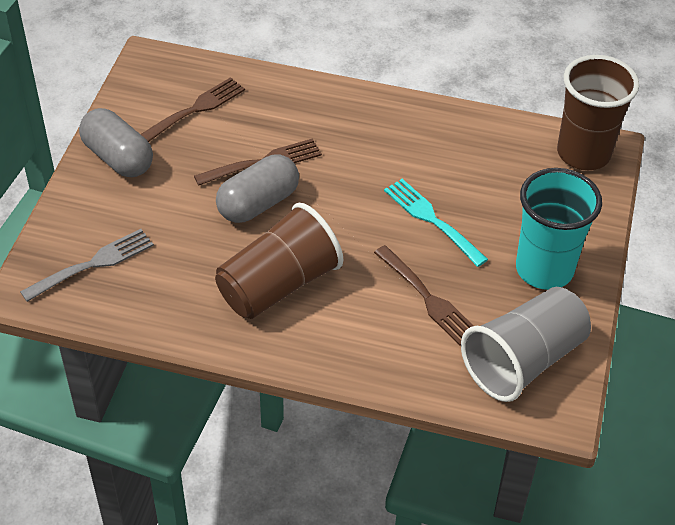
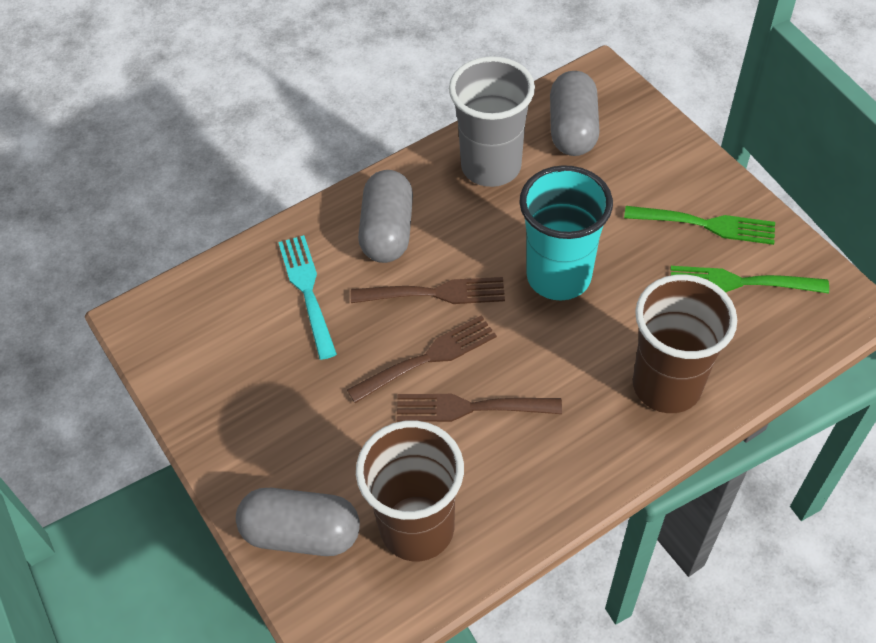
green fork: none = 0 -> [624,206,775,245] [671,266,829,294] = 2
grey capsule: [79,108,153,177] [216,155,299,223] = 2 -> [236,488,360,556] [358,170,413,263] [550,71,600,156] = 3
grey fork: [20,229,154,302] = 1 -> none = 0

